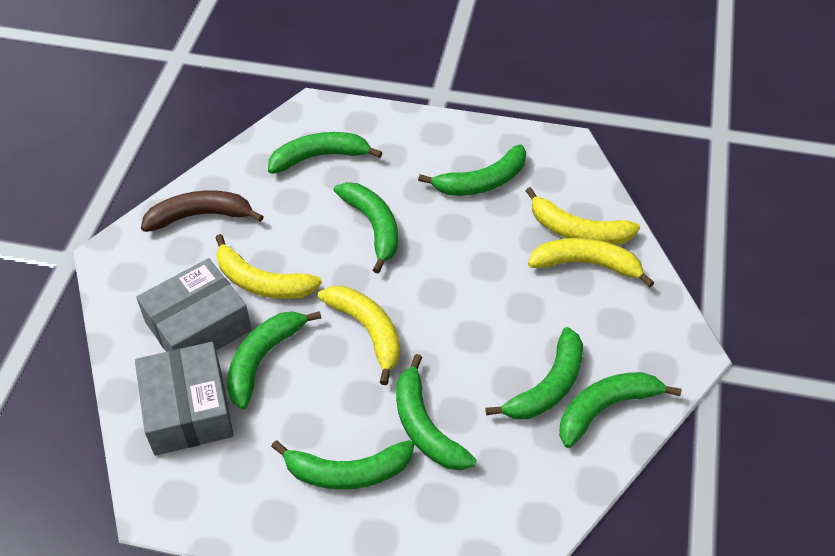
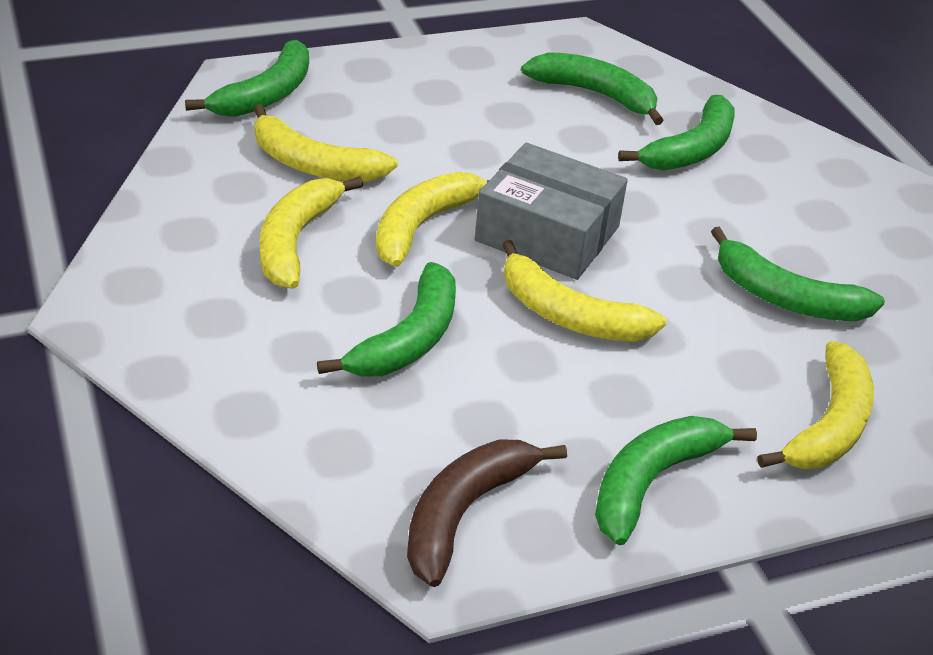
green banana: [227,311,321,410] [268,132,382,174] [271,440,414,490] [334,182,398,273] [396,354,477,470] [418,144,526,196] [486,327,583,419] [559,372,682,448] = 8 -> [185,40,309,117] [317,262,456,377] [521,52,664,125] [595,416,757,545] [618,95,735,171] [711,227,885,321] = 6
grey box: [135,342,234,456] [136,258,252,352] = 2 -> [475,143,628,280] = 1
yellow banana: [215,234,322,299] [318,286,400,385] [526,187,640,245] [528,238,654,288] = 4 -> [254,104,398,182] [259,177,363,289] [376,172,489,267] [502,240,667,342] [757,341,874,469] = 5

